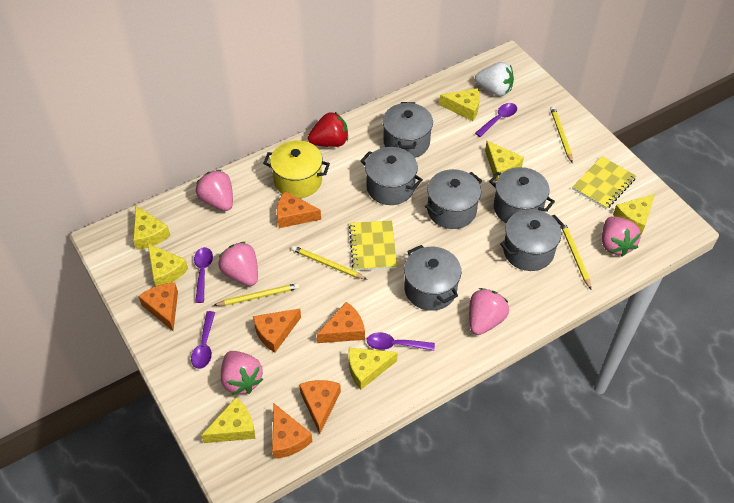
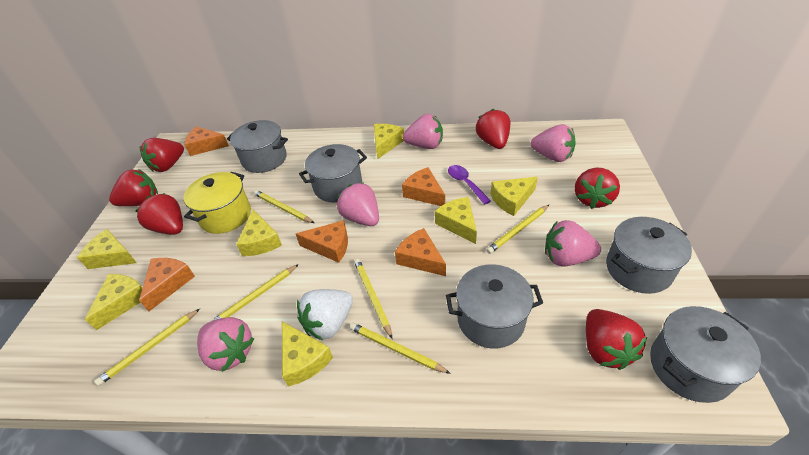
grey pot: [360,147,423,205] [382,102,433,158] [404,245,462,311] [425,169,482,229] [489,167,555,224] [500,209,565,271] = 6 -> [227,120,288,173] [299,144,367,202] [446,264,543,349] [606,217,692,294] [650,306,761,403] = 5
orange cheese: [138,283,178,331] [253,308,301,353] [272,404,312,459] [277,191,321,228] [299,380,341,434] [317,302,365,343] = 6 -> [139,258,195,311] [184,126,229,156] [296,220,348,263] [395,228,446,276] [402,167,445,206] = 5
purple spoon: [191,311,215,369] [194,247,213,303] [367,332,435,351] [475,103,517,137] = 4 -> [448,165,491,205] = 1
red strawberry: [308,112,348,147] = 1 -> [109,169,158,206] [136,193,183,235] [140,138,184,172] [476,109,510,149] [575,168,620,209] [586,309,647,370] = 6
yellow notebook: [349,220,397,271] [572,156,636,209] = 2 -> none = 0
yellow pencil: [213,283,299,306] [292,246,368,280] [550,106,573,163] [562,221,591,289] = 4 -> [94,309,200,386] [210,264,299,322] [254,190,314,223] [350,323,451,374] [354,259,392,338] [486,205,549,254] = 6

